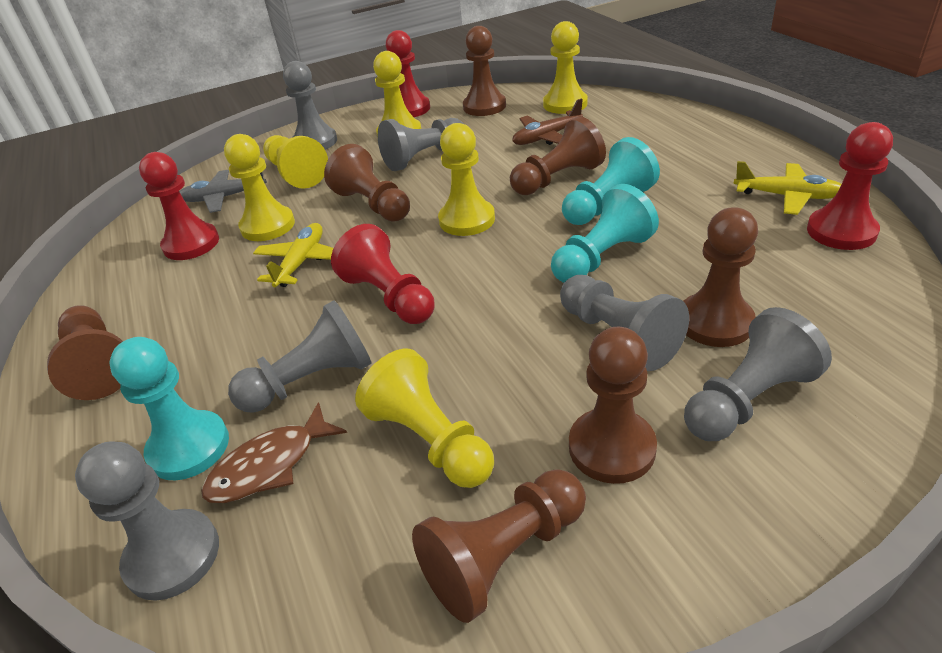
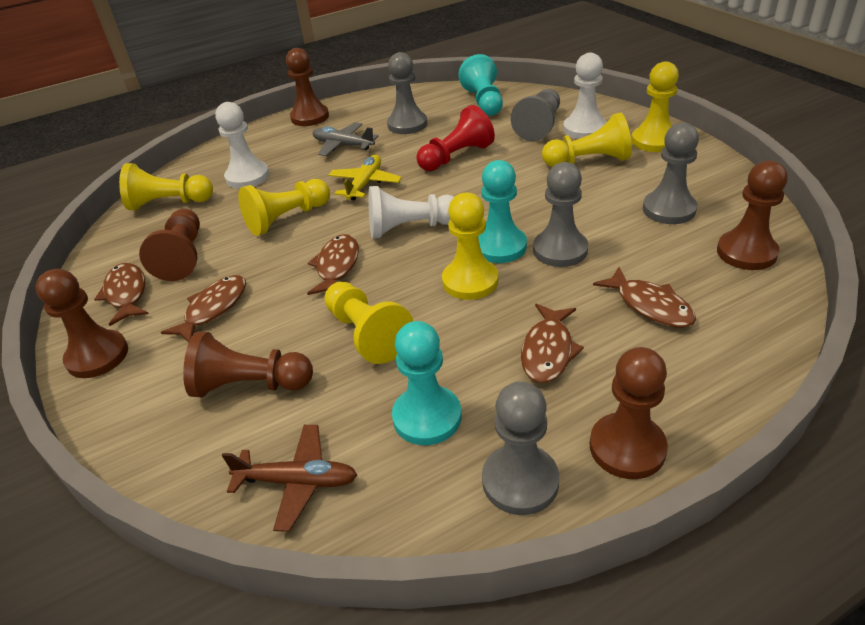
brown fish: [201,402,347,503] = 1 -> [94,262,149,326] [161,275,246,342] [307,234,359,295] [521,304,584,383] [593,267,696,327] = 5
brown pawn: [47,305,123,400] [324,144,410,222] [412,469,586,623] [463,26,506,116] [510,116,606,195] [569,327,657,484] [683,207,758,347] = 7 -> [36,269,128,378] [139,209,200,281] [183,331,313,398] [286,48,329,126] [590,347,668,479] [717,161,788,270] = 6
grey pawn: [75,441,219,601] [228,300,372,413] [283,61,337,150] [378,118,464,171] [560,275,689,371] [684,307,832,441] = 6 -> [387,52,427,134] [482,381,559,515] [511,89,560,141] [533,162,588,267] [643,123,699,224] = 5
red pawn: [139,152,219,260] [331,224,434,324] [386,30,430,117] [807,122,893,250] = 4 -> [416,105,495,171] = 1
white pawn: none = 0 -> [215,102,269,189] [368,186,454,238] [563,53,606,139] = 3
yellow plane: [253,223,334,287] [733,161,841,215] = 2 -> [328,155,402,201] = 1

